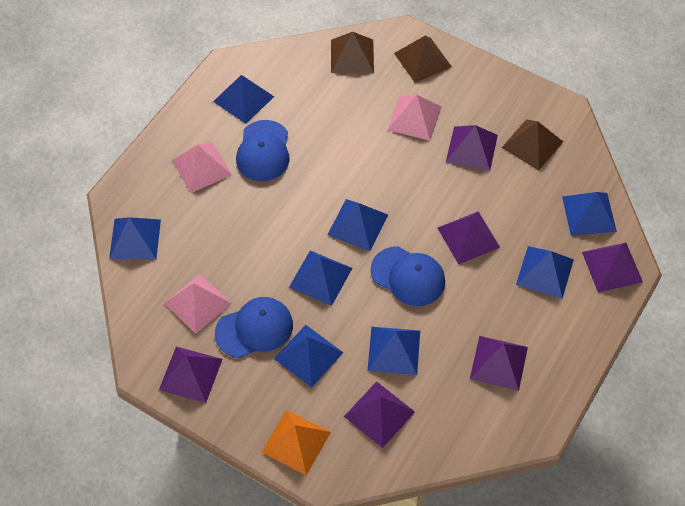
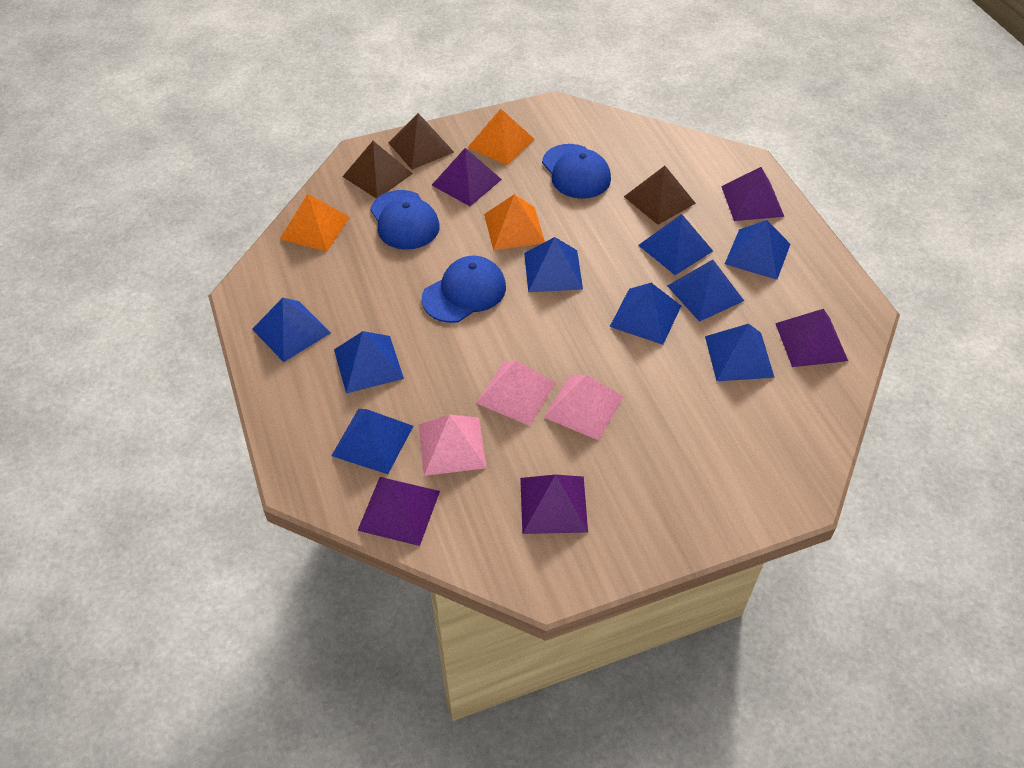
blue pyramid: [109,217,161,260] [213,75,274,124] [274,325,343,388] [289,250,352,306] [328,199,388,251] [367,327,420,375] [516,246,574,299] [562,192,617,236] = 8 -> [252,298,331,362] [331,409,413,474] [334,331,404,393] [524,237,583,292] [610,283,681,345] [638,214,713,275] [667,260,744,322] [705,324,775,381] [725,220,791,280] = 9
orange pyramid: [261,410,331,475] = 1 -> [280,194,350,252] [467,109,534,166] [484,194,545,250] = 3
purple pyramid: [159,347,223,403] [344,381,415,448] [438,212,500,264] [446,125,498,171] [470,336,528,391] [582,243,643,292] = 6 -> [357,477,440,546] [432,148,502,206] [520,474,588,534] [721,167,784,221] [775,309,848,367] = 5

